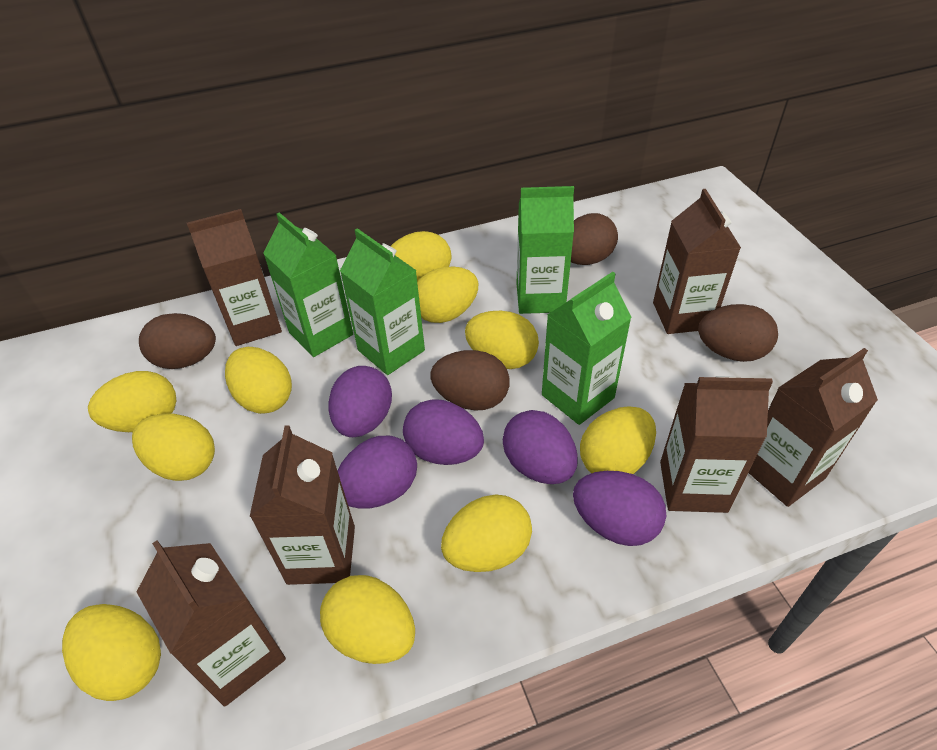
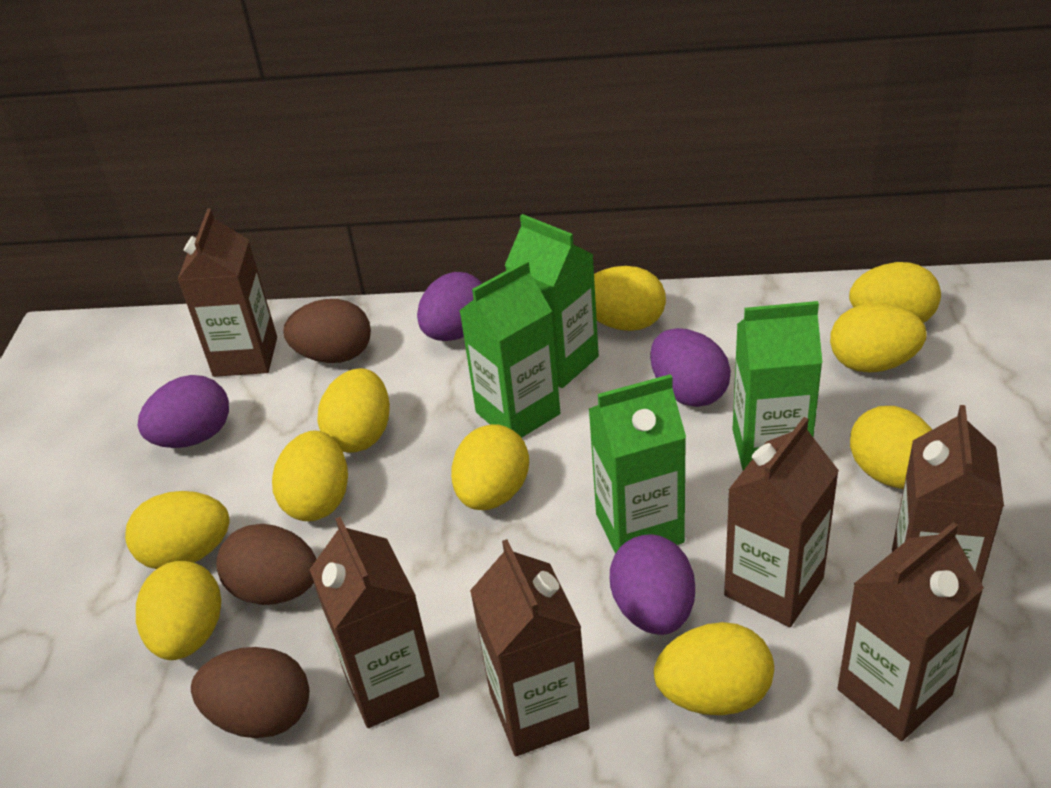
brown egg: [139,313,216,369] [430,350,510,410] [571,213,618,265] [698,304,778,362] = 4 -> [191,647,309,738] [216,524,317,605] [283,299,371,363] = 3
purple egg: [328,366,392,437] [337,436,417,509] [403,399,484,465] [503,410,578,484] [573,471,666,546] = 5 -> [138,375,229,448] [417,272,482,341] [610,534,695,635] [650,328,731,407] = 4

